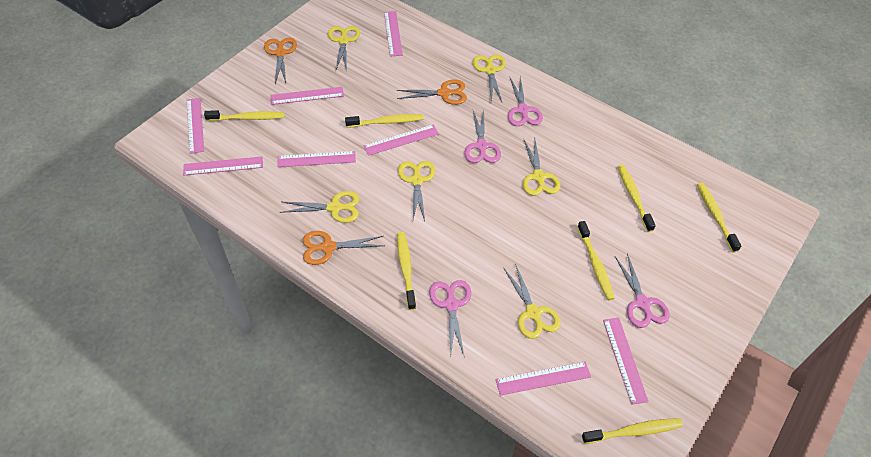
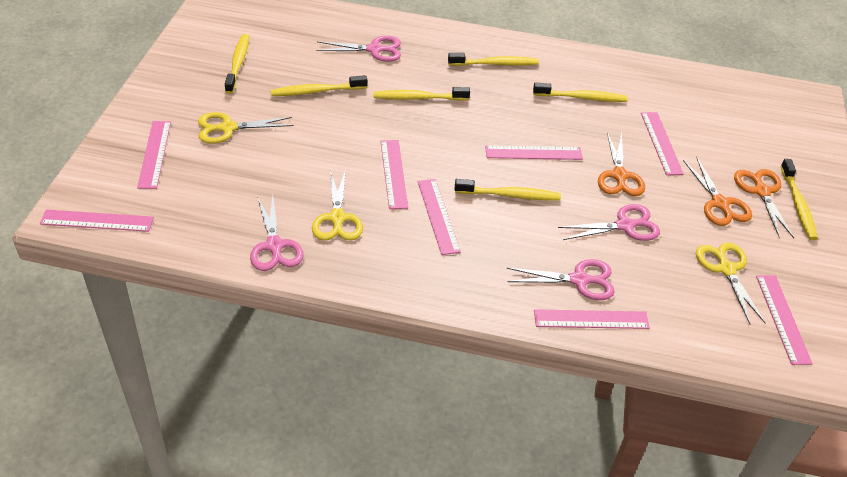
yellow scissors: [280,191,360,223] [328,26,360,72] [398,161,435,221] [473,54,506,102] [503,263,561,339] [523,138,561,196] = 6 -> [198,112,294,144] [312,169,363,240] [696,242,766,324] = 3

